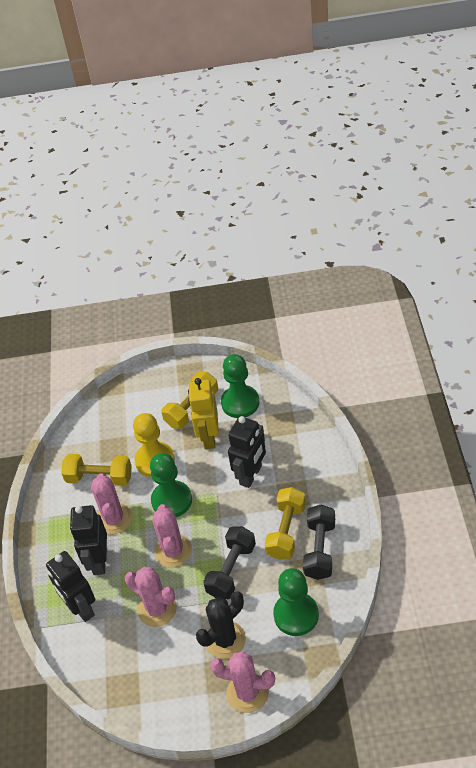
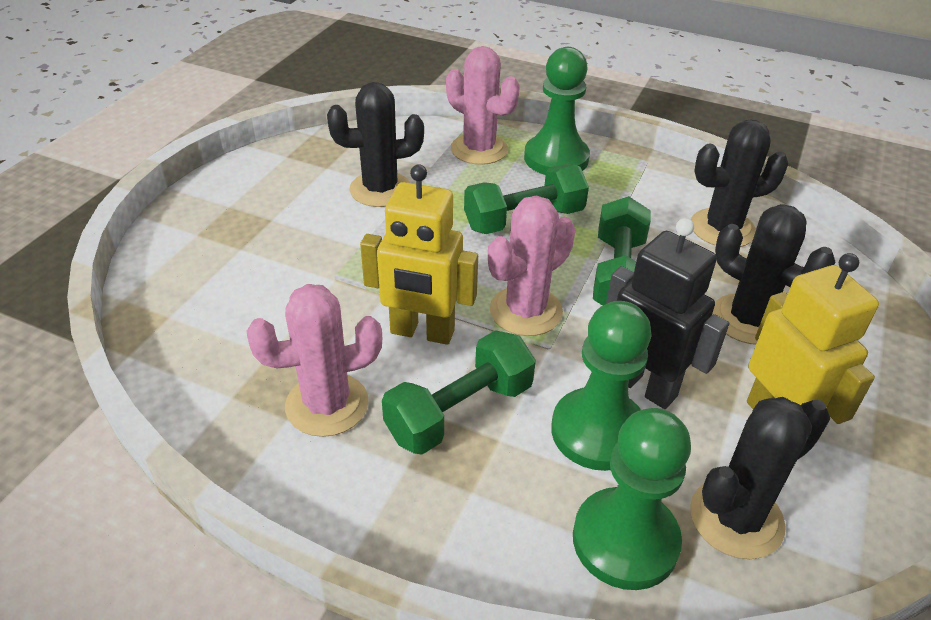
black cactus: [196,591,246,659] = 1 -> [327,82,424,207] [690,397,830,559] [691,120,788,247] [712,204,836,345] = 4
black dumbbell: [203,526,256,599] [303,504,335,580] = 2 -> none = 0
black robot: [46,551,95,622] [70,505,107,575] [228,416,266,488] = 3 -> [606,218,729,409] = 1
green dumbbell: none = 0 -> [382,330,536,455] [464,164,589,234] [593,196,651,305] = 3
pink cactus: [91,473,132,535] [125,567,177,627] [152,504,192,568] [210,651,275,713] = 4 -> [247,284,382,437] [446,46,520,165] [488,196,575,336] = 3
yellow dumbbell: [61,454,132,486] [161,372,218,429] [265,487,306,560] = 3 -> none = 0
yellow pawn: [133,413,175,477] = 1 -> none = 0
yellow robot: [188,378,219,449] = 1 -> [360,164,478,345] [747,253,879,424] = 2

